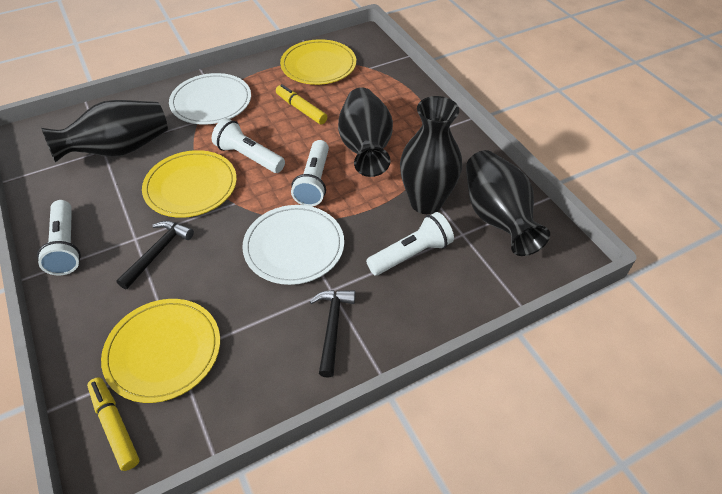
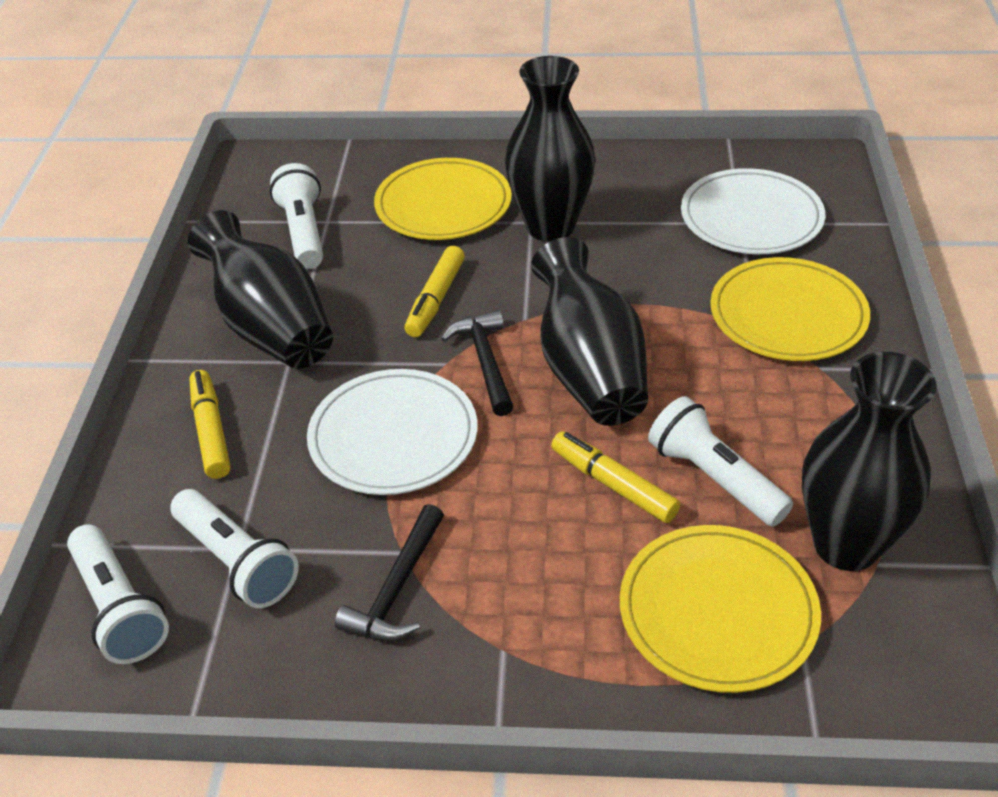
yellow marker: [87,377,139,471] [276,84,327,125] = 2 -> [189,370,230,479] [405,246,465,337] [551,431,680,523] = 3

